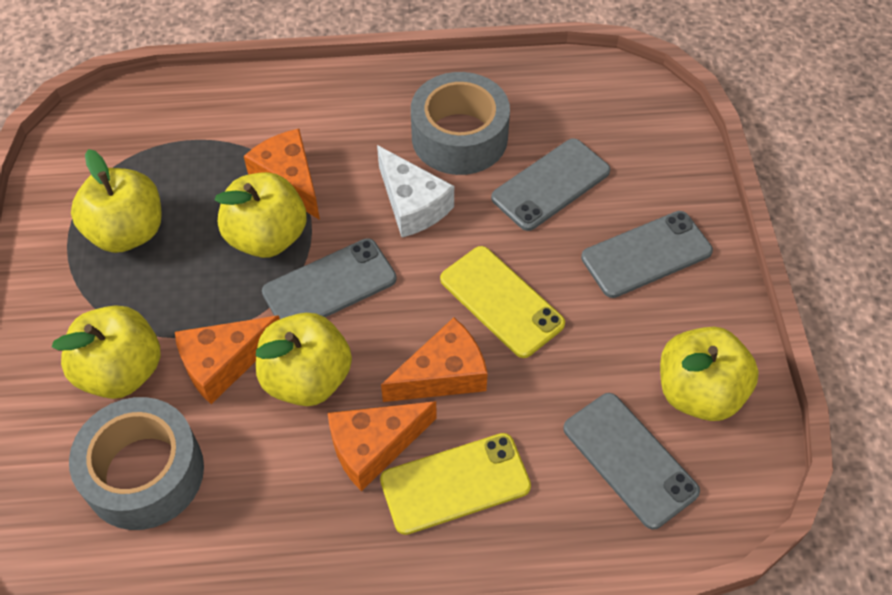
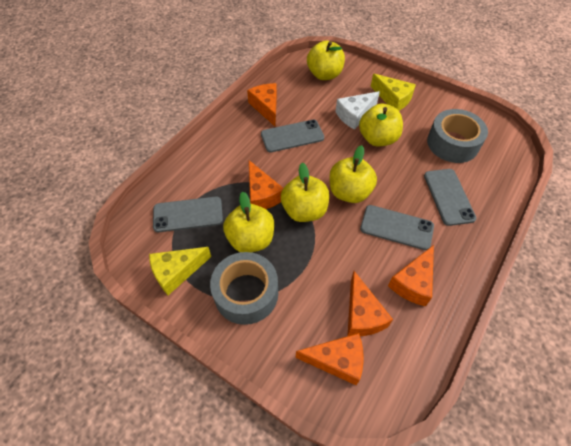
orange cheese: [175,315,280,404] [244,129,320,220] [328,401,437,491] [381,318,488,402] = 4 -> [247,83,277,126] [249,160,283,209] [296,333,364,385] [348,271,393,336] [388,245,434,306] = 5
yellow cheese: none = 0 -> [149,247,211,295] [370,74,416,111] = 2
yellow phone: [380,433,531,535] [440,246,565,358] = 2 -> none = 0

